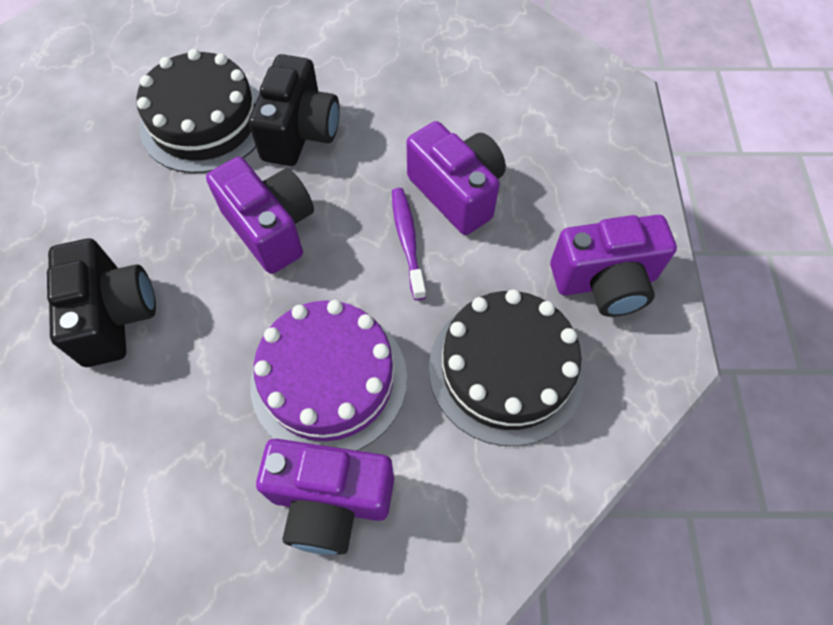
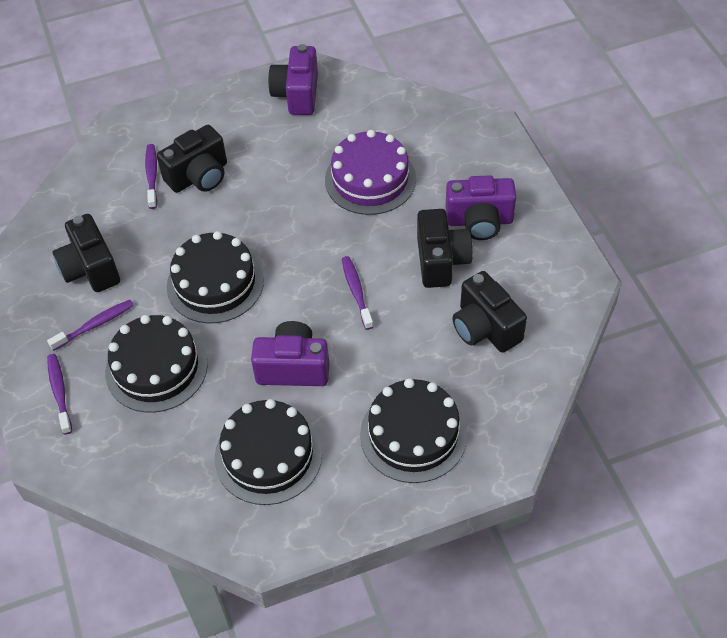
black cake: [137,49,260,173] [429,289,585,446] = 2 -> [105,315,208,413] [167,231,264,323] [215,399,322,505] [360,378,467,483] = 4
black camera: [47,239,156,367] [249,54,340,166] = 2 -> [52,214,120,292] [157,125,227,193] [417,209,473,288] [453,271,527,353] = 4
purple camera: [206,157,314,274] [256,439,394,555] [406,121,506,235] [550,215,677,317] = 4 -> [251,321,329,386] [268,44,318,115] [445,175,516,240] = 3
purple toothbrush: [392,188,426,300] = 1 -> [47,300,134,351] [47,354,72,434] [145,144,157,209] [342,256,373,330] = 4

